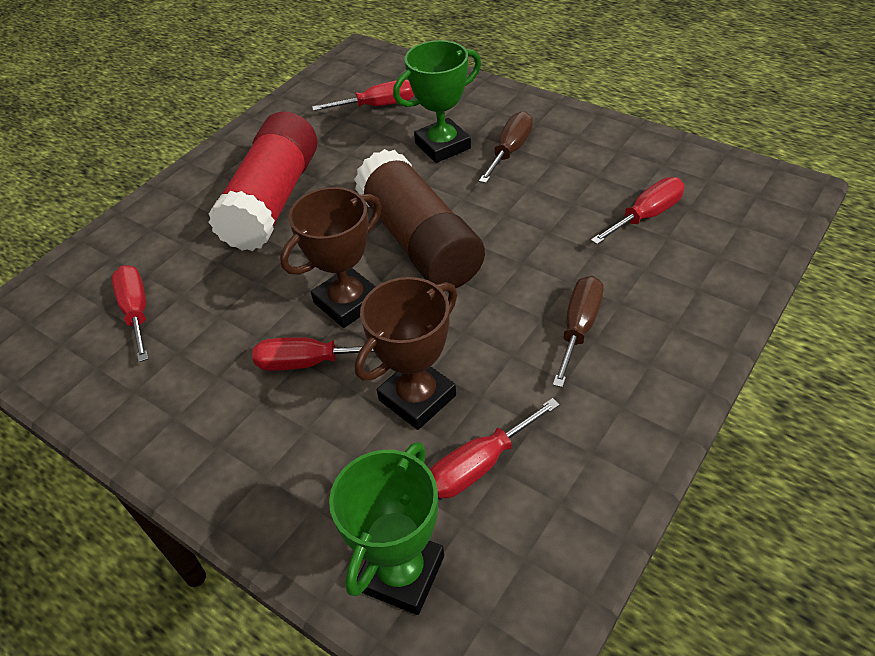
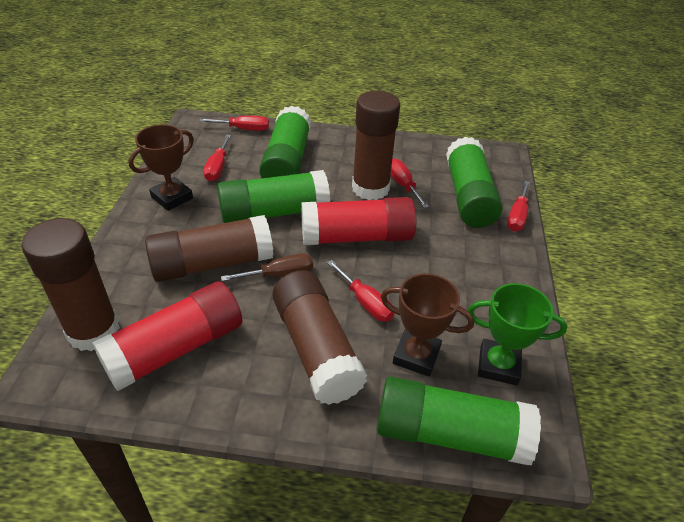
brown glue stick: [354,149,485,289] = 1 -> [22,218,120,351] [145,215,273,282] [273,270,367,405] [352,91,400,200] = 4
brown screwdriver: [479,111,533,183] [553,276,604,388] = 2 -> [221,253,313,281] = 1
green glue stick: none = 0 -> [217,170,330,223] [259,105,311,178] [377,376,541,465] [446,136,502,228] = 4
green trophy: [329,442,444,615] [393,40,481,163] = 2 -> [467,283,567,385] = 1
red glue stick: [208,111,317,251] = 1 -> [92,281,242,391] [301,197,416,245] = 2

